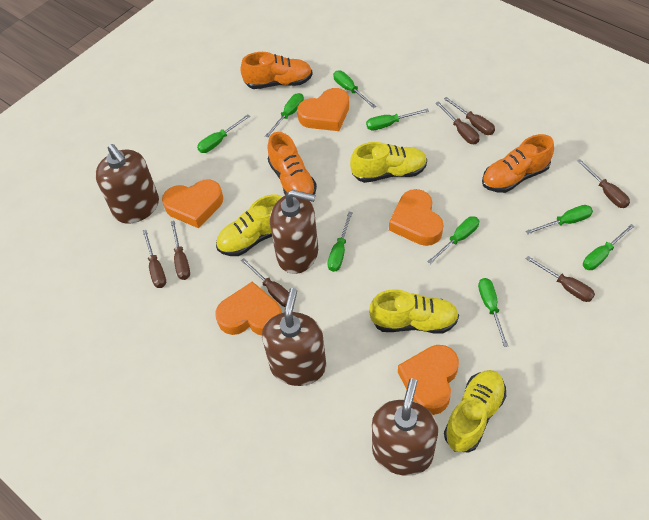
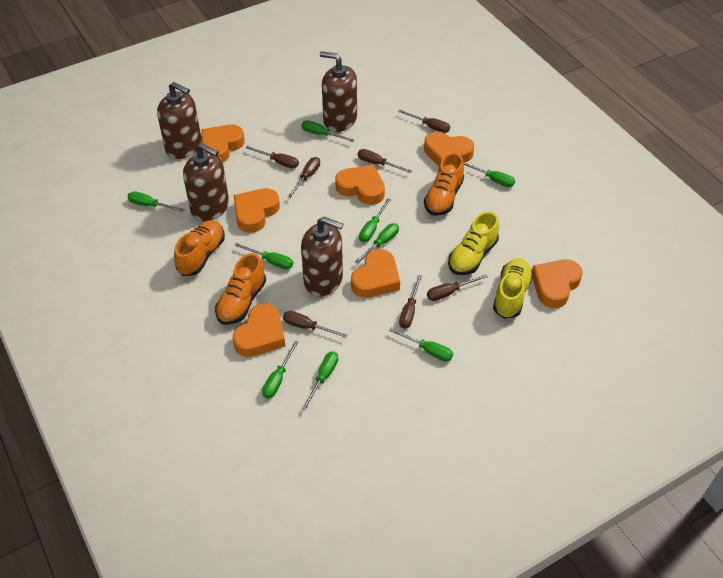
orange heart: [162,179,223,228] [215,281,282,335] [297,88,349,131] [389,189,444,246] [398,345,459,415] = 5 -> [202,125,245,162] [233,303,285,357] [234,188,280,233] [335,165,385,205] [351,249,400,298] [424,132,474,166] [532,259,583,308] = 7
yellow shoe: [216,194,282,256] [350,142,427,183] [369,289,459,334] [444,370,506,452] = 4 -> [448,211,499,275] [493,258,533,319] = 2

